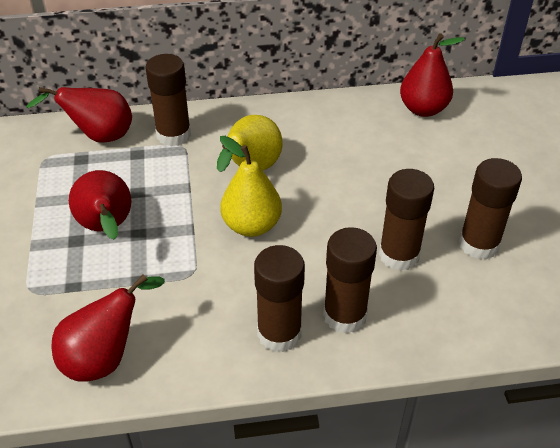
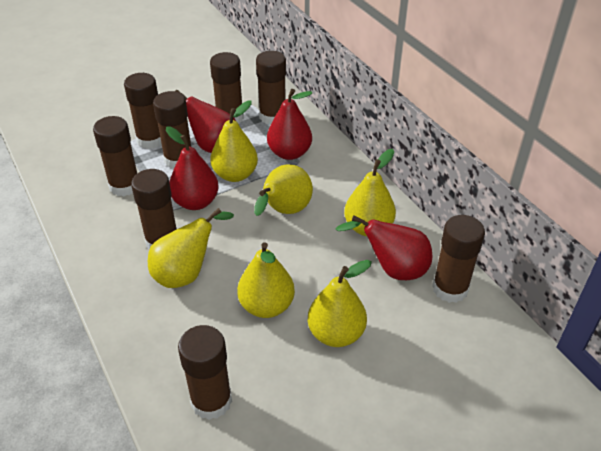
brown glue stick: [145,54,191,147] [254,245,305,352] [323,227,377,334] [379,169,434,271] [459,158,522,259] = 5 -> [93,116,137,196] [124,73,162,149] [131,169,177,249] [153,91,191,168] [178,325,232,420] [210,52,244,124] [256,51,286,125] [432,215,485,303] = 8
yellow pear: [217,115,283,172] [220,136,282,237] = 2 -> [148,208,234,288] [210,100,258,182] [237,242,295,318] [254,164,313,216] [308,260,372,347] [344,149,396,236] = 6

